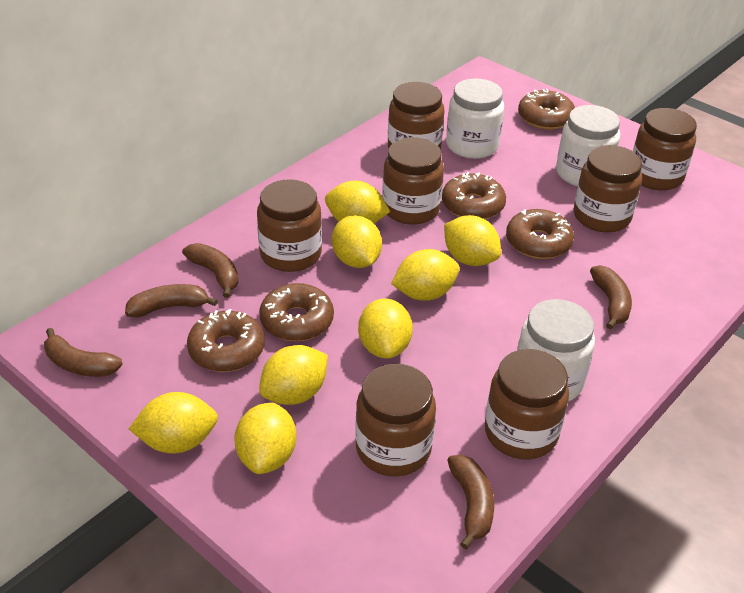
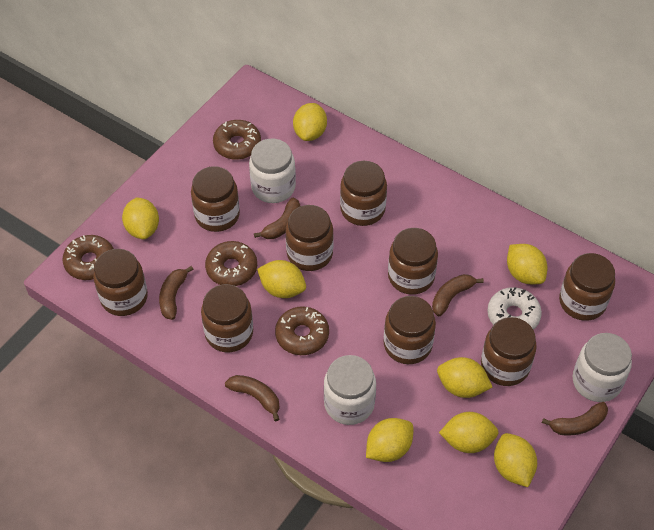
brown donut: [187,309,265,372] [259,283,334,341] [442,172,506,219] [506,209,574,259] [518,89,575,130] = 5 -> [63,235,114,280] [205,241,257,286] [213,120,261,160] [275,306,329,355] = 4
brown jar: [257,179,322,272] [355,364,436,476] [382,137,444,224] [388,82,444,150] [485,349,569,460] [574,145,642,233] [633,108,697,191] = 7 -> [93,249,148,316] [191,166,240,232] [201,284,253,352] [286,205,334,271] [340,161,387,226] [384,296,436,364] [388,228,438,295] [481,317,537,386] [559,253,615,321] = 9
white donut: none = 0 -> [487,287,542,330] = 1

